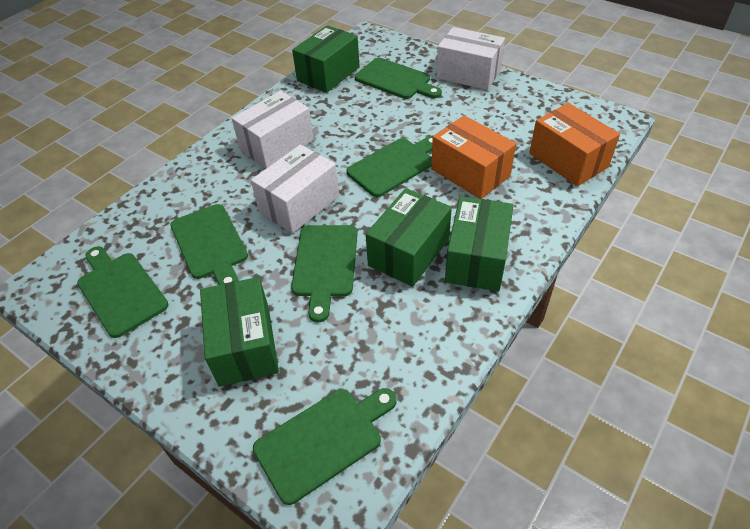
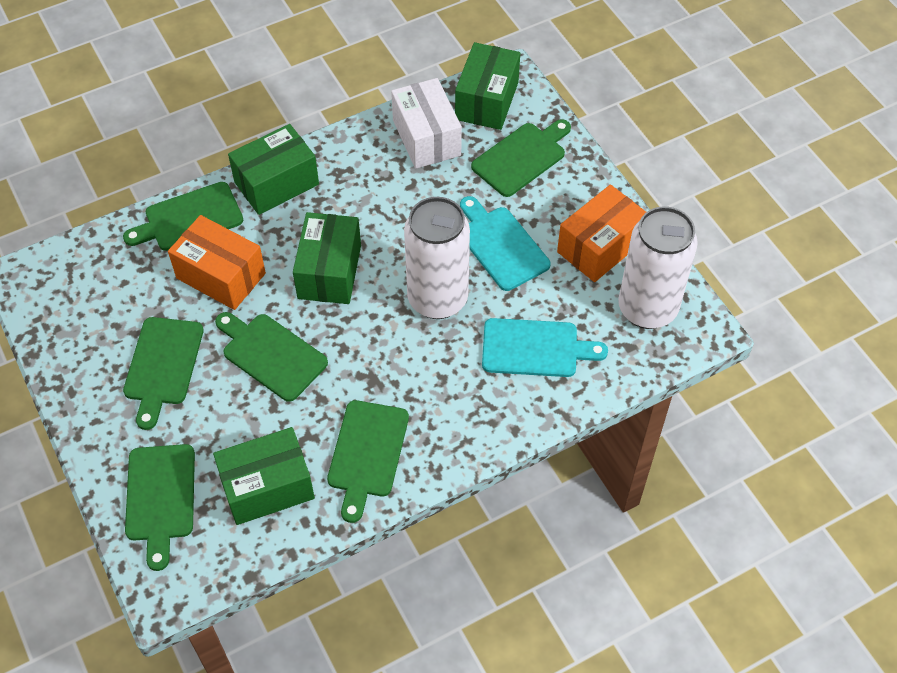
turquoise cutting board: none = 0 -> [460,196,551,291] [482,318,608,377] = 2
white box: [232,91,314,168] [251,144,339,234] [436,27,505,90] = 3 -> [391,78,462,169] = 1
white can: none = 0 -> [404,197,470,319] [618,207,698,329] = 2

